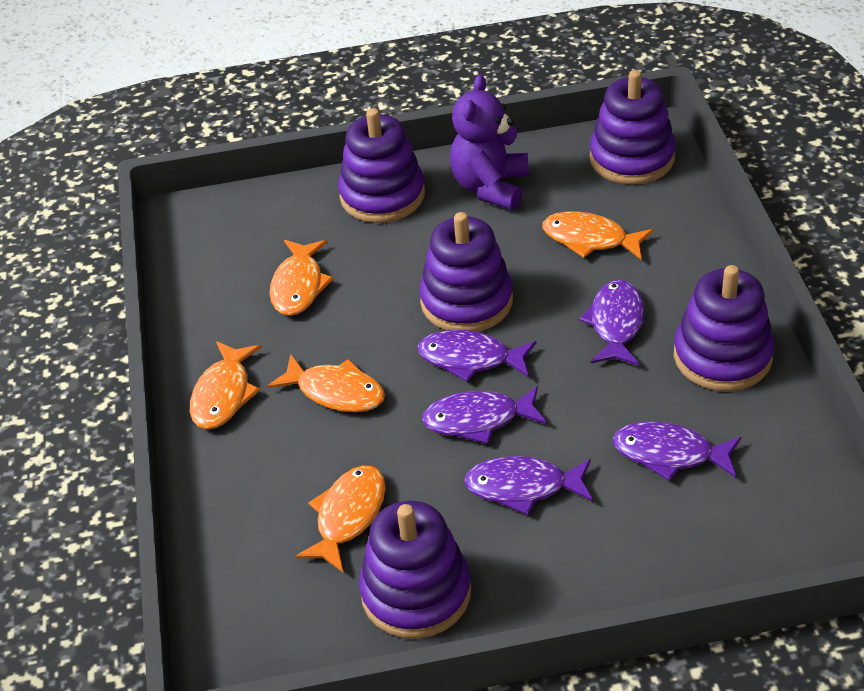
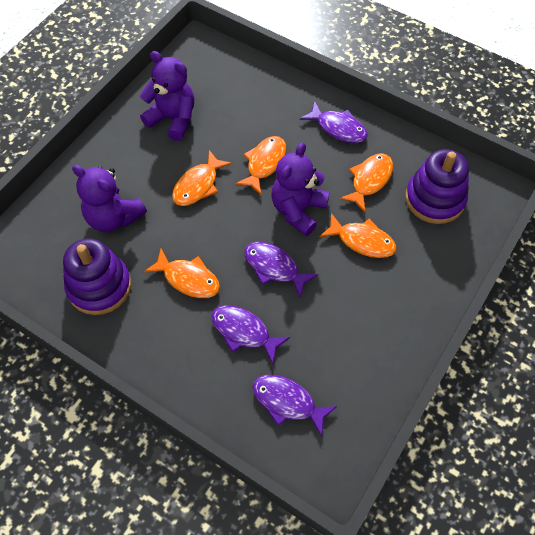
purple fish: [417,330,536,382] [422,386,547,444] [464,456,593,515] [579,280,645,366] [613,421,742,481] = 5 -> [211,305,290,364] [244,242,318,298] [252,375,337,437] [300,101,368,143] = 4
purple stacking toy: [338,108,425,223] [359,501,471,639] [419,212,513,332] [589,70,676,185] [674,265,774,391] = 5 -> [63,238,131,315] [405,149,469,224] = 2
purple teddy bear: [450,75,529,210] = 1 -> [72,165,147,232] [140,51,194,141] [271,142,329,236] = 3

